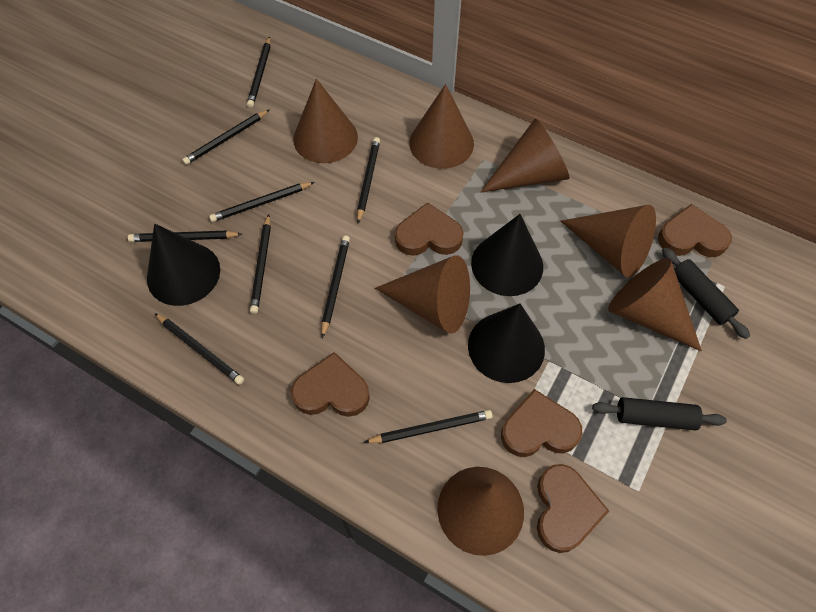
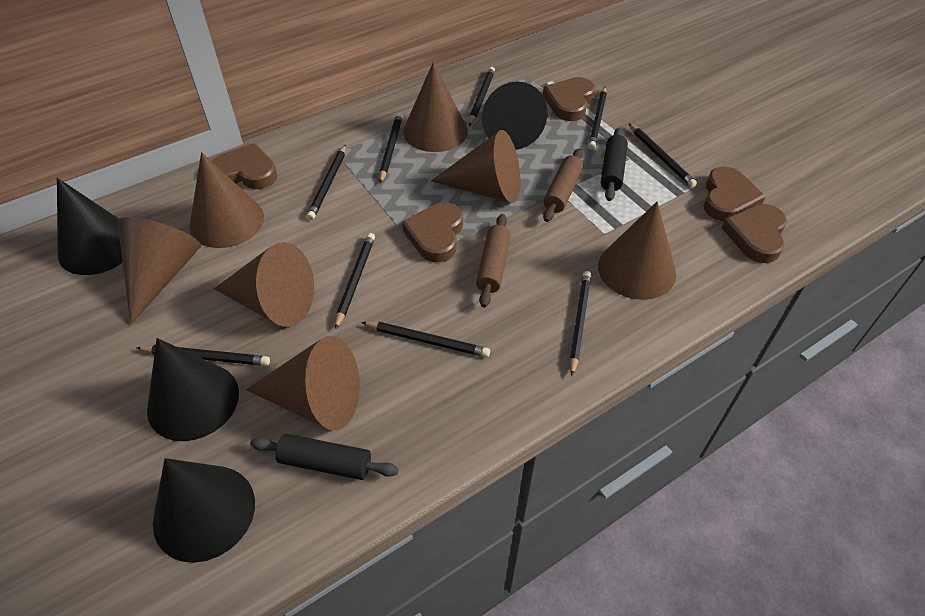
black cone: [147,224,220,306] [468,304,545,383] [471,214,543,296] = 3 -> [57,178,123,275] [147,338,239,441] [153,458,255,563] [482,81,547,150] = 4
brown rolling pin: none = 0 -> [476,214,511,307] [543,148,583,222] = 2

